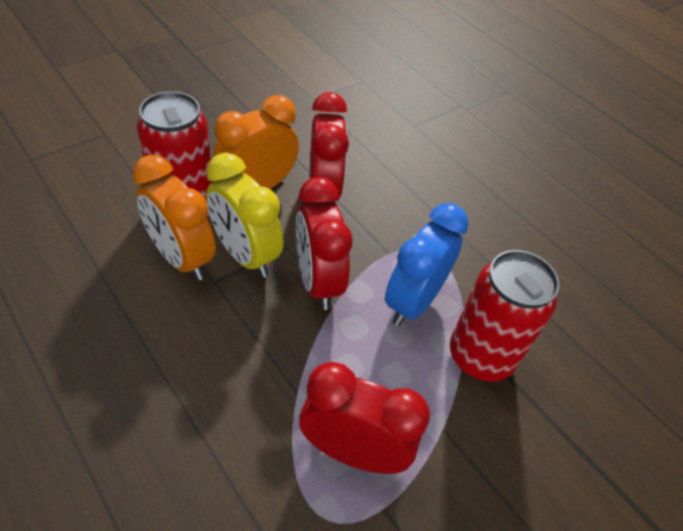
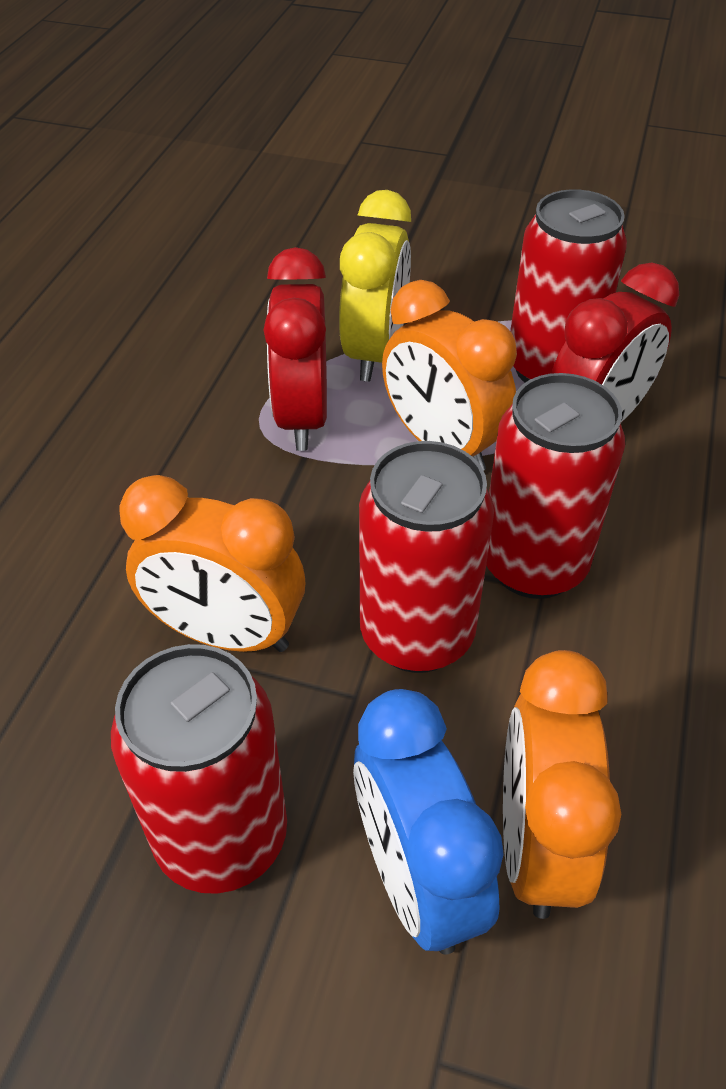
orange clock: [132,154,216,280] [213,95,299,189] = 2 -> [119,475,305,652] [382,280,517,471] [503,650,621,919] = 3
red can: [137,91,213,208] [450,250,559,382] = 2 -> [111,644,287,894] [359,441,494,673] [486,373,625,599] [510,189,627,383] = 4
red clock: [296,177,353,310] [299,362,430,474] [309,92,349,201] = 3 -> [264,247,327,451] [551,262,679,422] = 2

